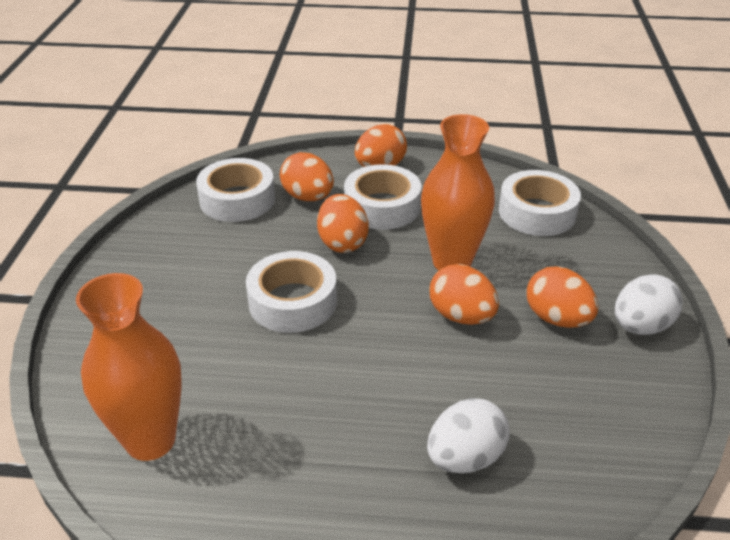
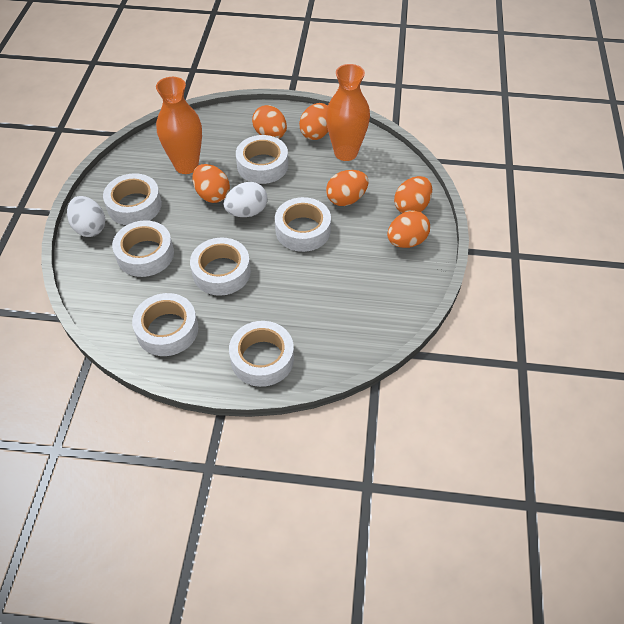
orange egg: [280,152,334,201] [317,194,369,253] [355,124,407,167] [429,264,499,325] [526,266,599,328] = 5 -> [193,164,230,203] [252,105,287,139] [299,103,328,140] [326,170,368,206] [387,211,430,248] [394,176,432,213] = 6
white tape: [196,158,275,222] [246,251,337,333] [344,164,421,230] [499,170,581,236] = 4 -> [103,173,162,225] [112,220,174,277] [132,293,198,356] [190,238,251,296] [229,321,294,387] [236,135,288,184] [275,197,331,252] = 7

